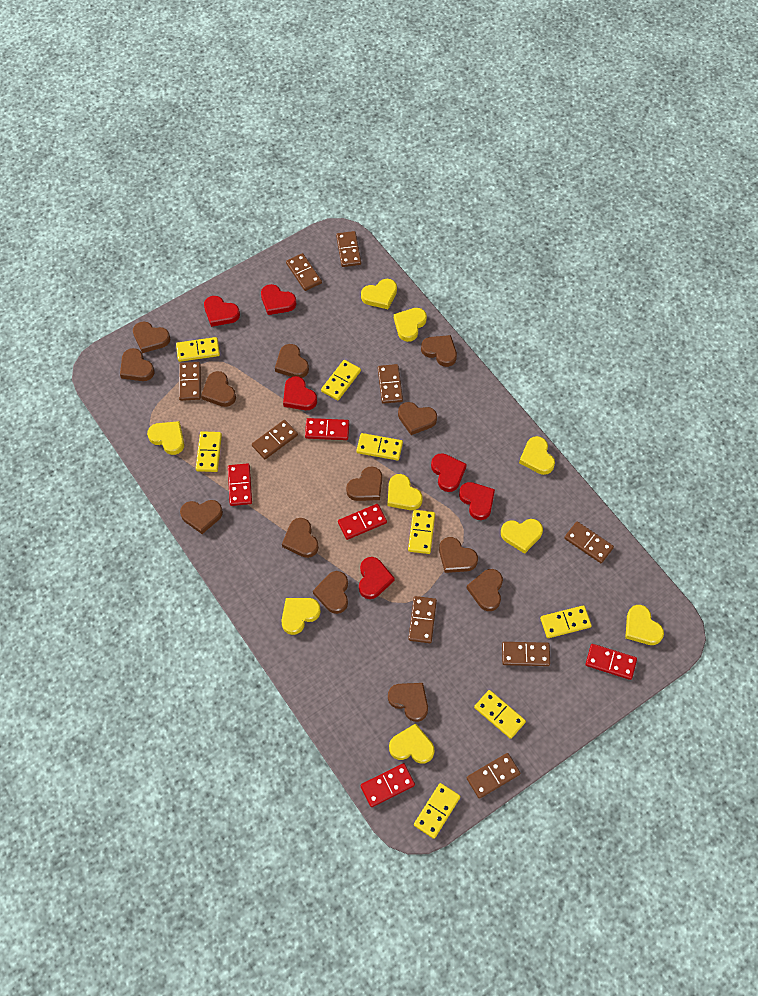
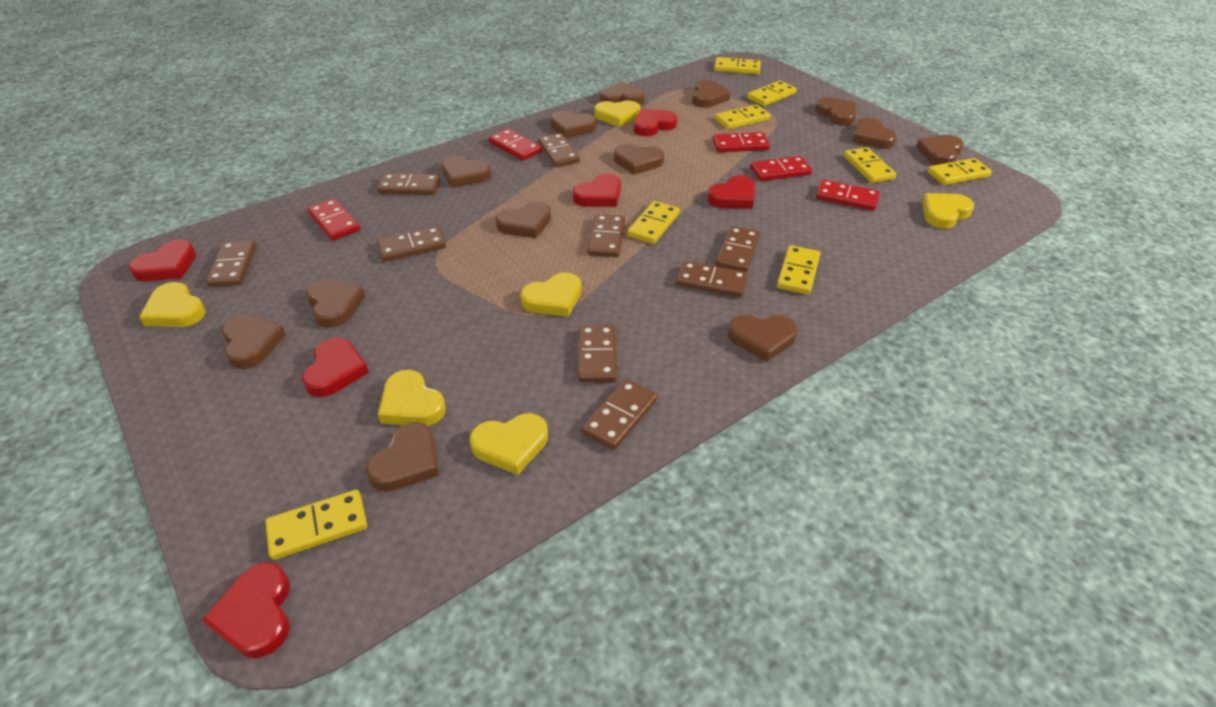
yellow heart: [147,421,184,455] [281,598,321,635] [361,279,397,309] [387,474,423,510] [389,724,435,764] [394,308,427,342] [501,519,543,554] [519,436,555,475] [625,605,664,645] = 9 -> [139,282,206,327] [378,370,446,426] [470,413,548,475] [521,272,582,317] [594,100,641,127] [922,193,974,229] = 6

